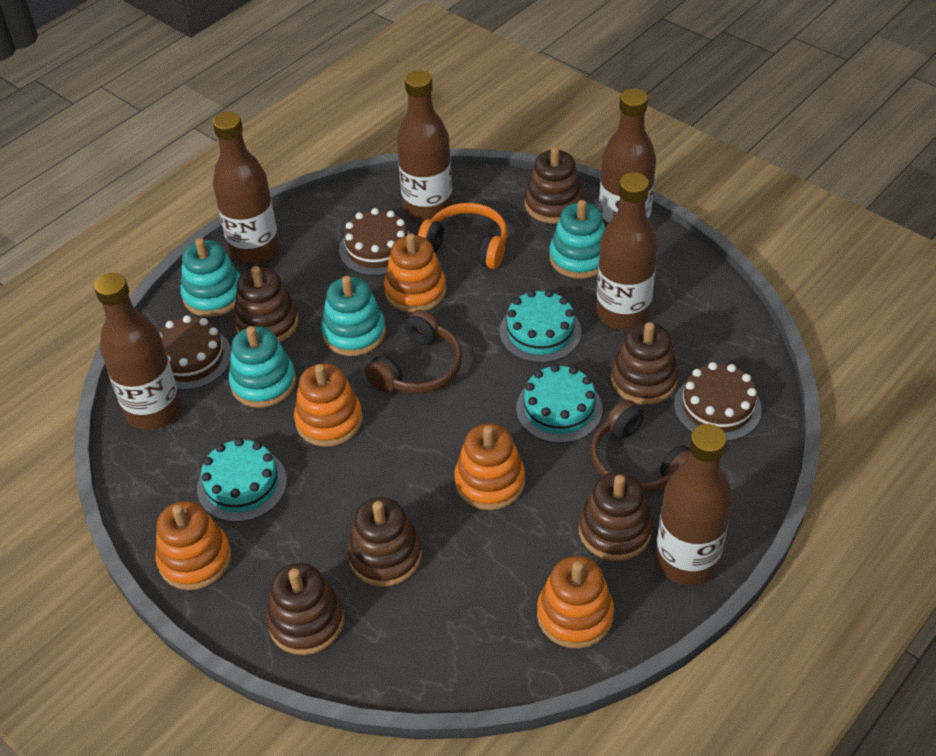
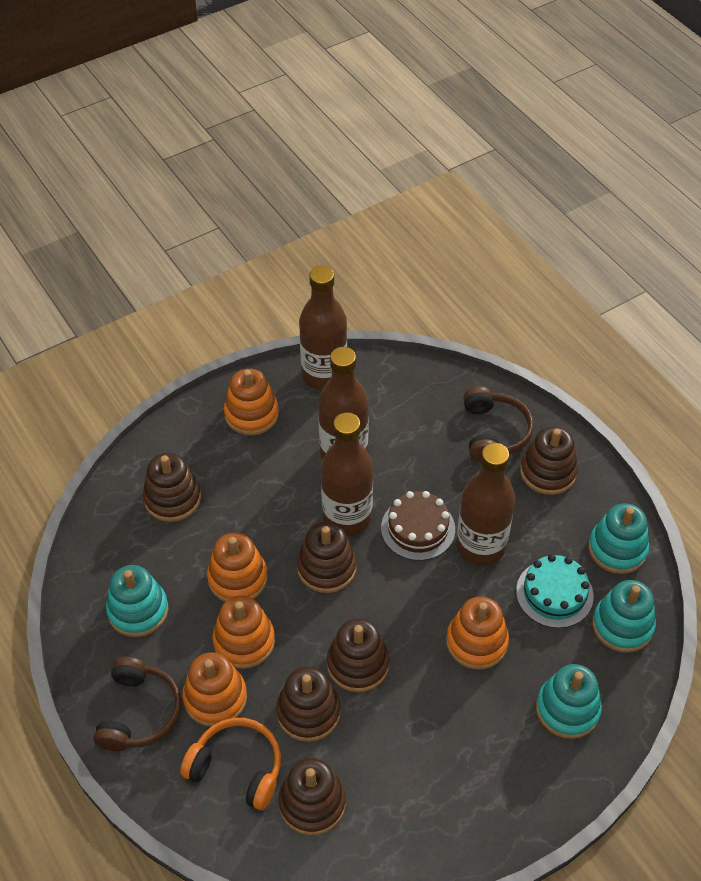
brown bottle: [94,273,181,430] [213,112,280,264] [397,70,453,222] [596,172,658,330] [599,88,656,229] [655,424,733,585] = 6 -> [299,266,347,390] [318,347,369,460] [321,412,373,536] [456,443,515,566] = 4
brown cake: [159,315,232,390] [339,208,410,276] [674,362,762,441] = 3 -> [381,491,455,561] = 1
turquoise cake: [197,438,287,522] [499,290,581,363] [516,364,603,443] = 3 -> [516,554,594,628] = 1

